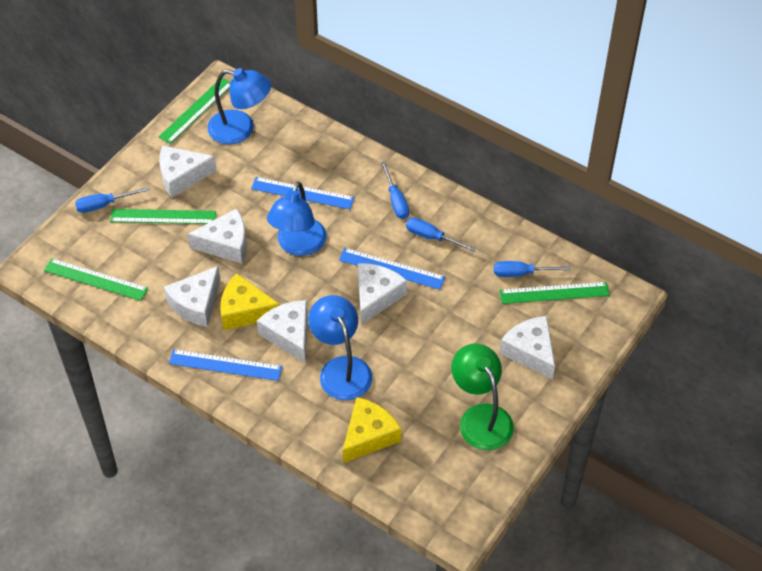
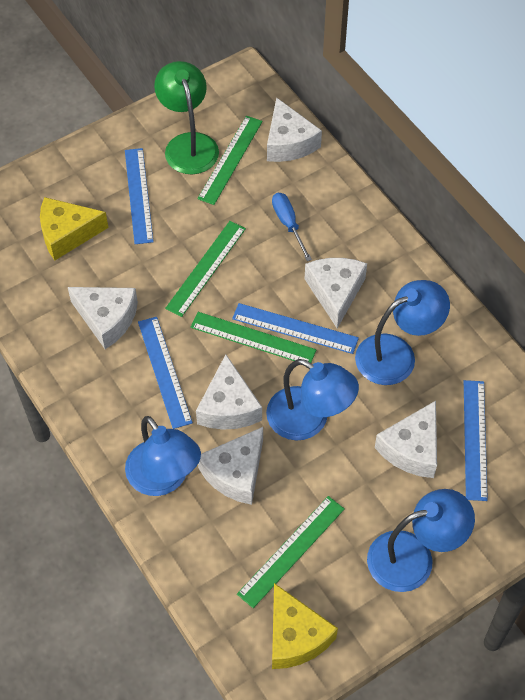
blue lamp: [207,68,271,144] [267,182,327,256] [308,295,372,400] = 3 -> [125,416,201,496] [266,359,359,441] [355,280,450,385] [367,489,475,592] = 4
blue ruler: [169,349,282,381] [251,177,354,209] [339,248,445,290] = 3 -> [125,148,154,244] [138,317,193,429] [232,303,359,354] [464,380,488,501] = 4
blue screwdriver: [75,187,149,213] [381,162,409,219] [406,218,476,252] [494,261,570,277] = 4 -> [272,193,312,261] = 1

